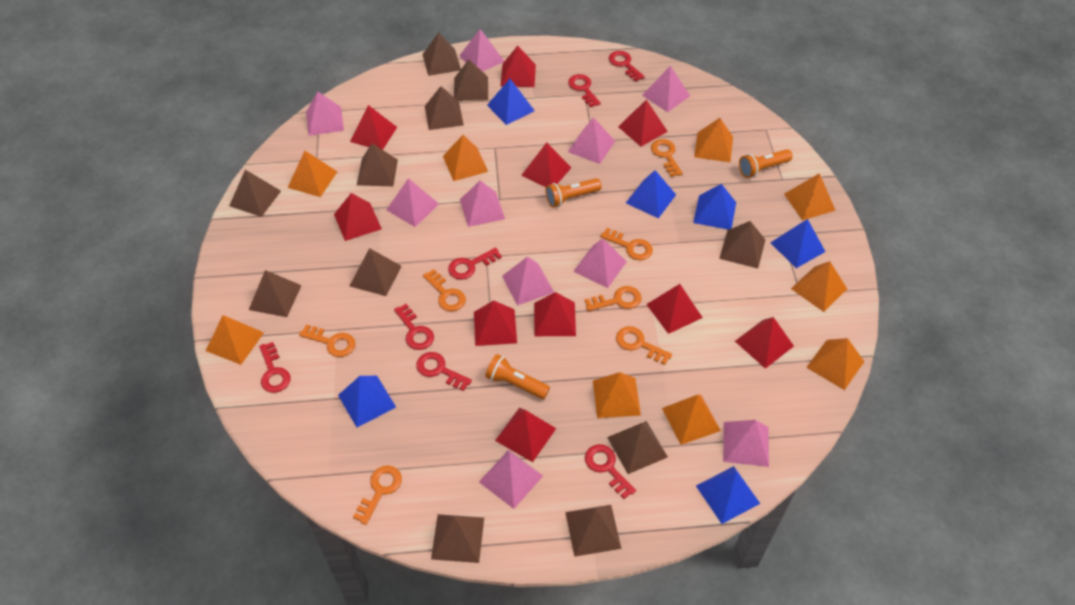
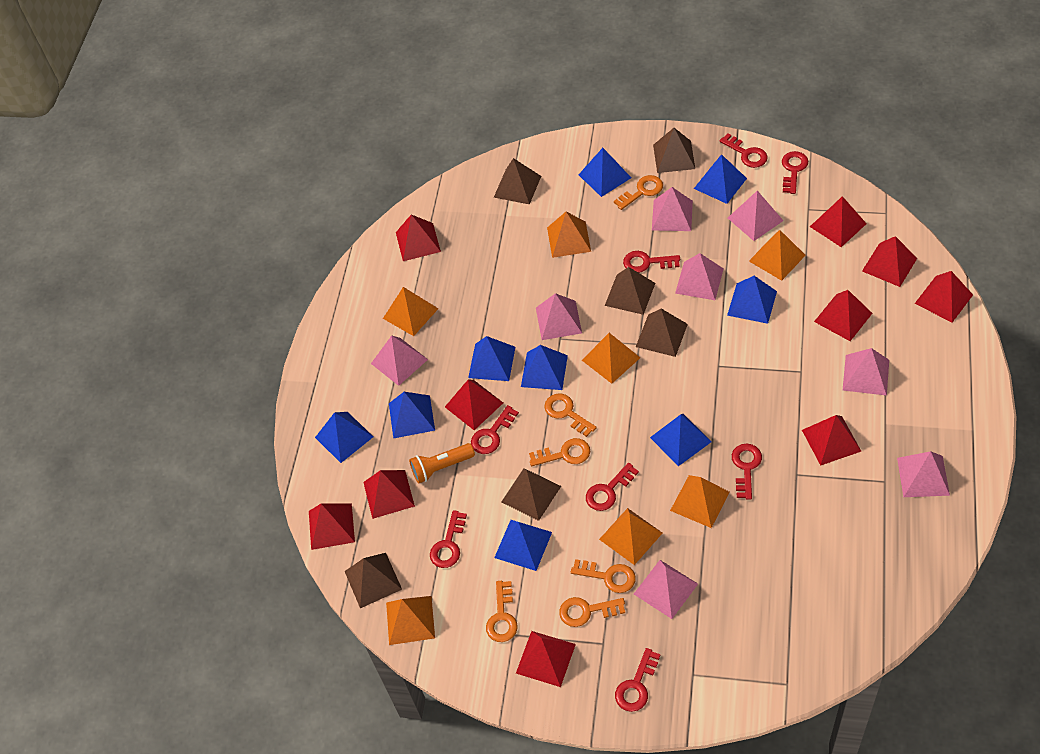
blue pyramid: [338,376,396,427] [487,79,535,125] [626,170,676,219] [693,184,736,230] [696,466,760,524] [770,219,826,268] = 6 -> [315,412,373,463] [389,392,435,439] [468,336,515,381] [494,520,552,571] [521,345,568,390] [578,148,631,197] [650,414,711,466] [694,154,747,204] [727,276,777,324] = 9
brown pyramid: [229,170,281,217] [249,270,302,317] [350,248,402,296] [357,144,398,186] [422,32,461,76] [425,86,464,130] [431,514,484,563] [454,59,488,101] [565,505,622,557] [607,421,668,474] [719,221,765,268] = 11 -> [345,553,402,608] [494,158,541,204] [501,468,561,521] [605,267,655,315] [636,309,688,357] [653,128,695,173] = 6
orange flashlight: [485,354,550,399] [545,178,602,208] [739,149,793,178] = 3 -> [409,443,475,484] = 1
orange key: [299,324,356,357] [353,465,402,525] [423,269,466,311] [585,286,642,311] [600,228,653,260] [616,326,672,365] [651,139,683,177] = 7 -> [486,581,518,642] [529,438,590,466] [544,393,597,437] [559,597,625,627] [571,559,636,593] [614,175,663,210] = 6
orange pyramid: [206,315,264,365] [288,151,337,197] [443,135,488,181] [593,372,641,418] [662,395,721,445] [694,118,733,162] [784,173,836,220] [791,261,847,312] [806,338,865,390] = 9 -> [383,287,439,336] [386,596,435,645] [547,212,591,258] [582,333,640,384] [599,508,662,565] [670,475,730,528] [749,230,806,281] = 7
pink pyramid: [306,92,344,136] [387,178,439,227] [459,29,504,72] [460,180,505,227] [479,450,543,509] [502,256,554,306] [568,117,615,164] [573,238,627,288] [642,66,690,112] [723,420,769,467] = 10 -> [371,335,428,386] [536,293,582,340] [634,560,698,619] [652,187,693,231] [675,253,724,300] [728,191,784,241] [843,348,889,396] [897,451,950,497] = 8
red key: [259,342,291,393] [394,304,434,350] [416,352,472,391] [448,247,502,280] [568,74,601,107] [585,444,636,499] [609,51,645,82] = 7 -> [430,510,467,568] [471,405,519,454] [586,462,639,511] [615,648,660,712] [623,251,680,273] [719,134,768,168] [732,444,762,499] [782,151,808,194] = 8

